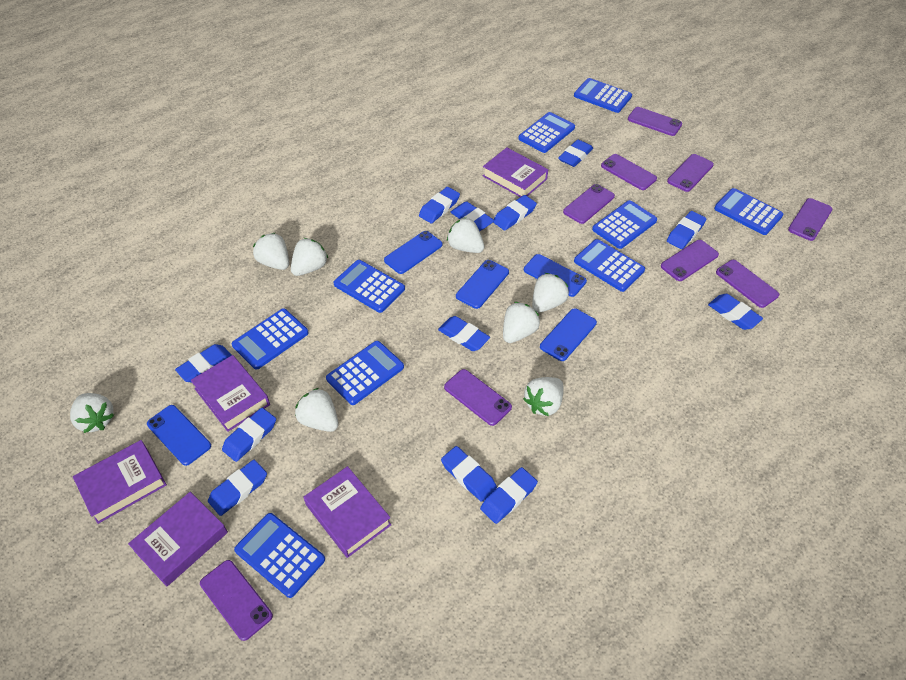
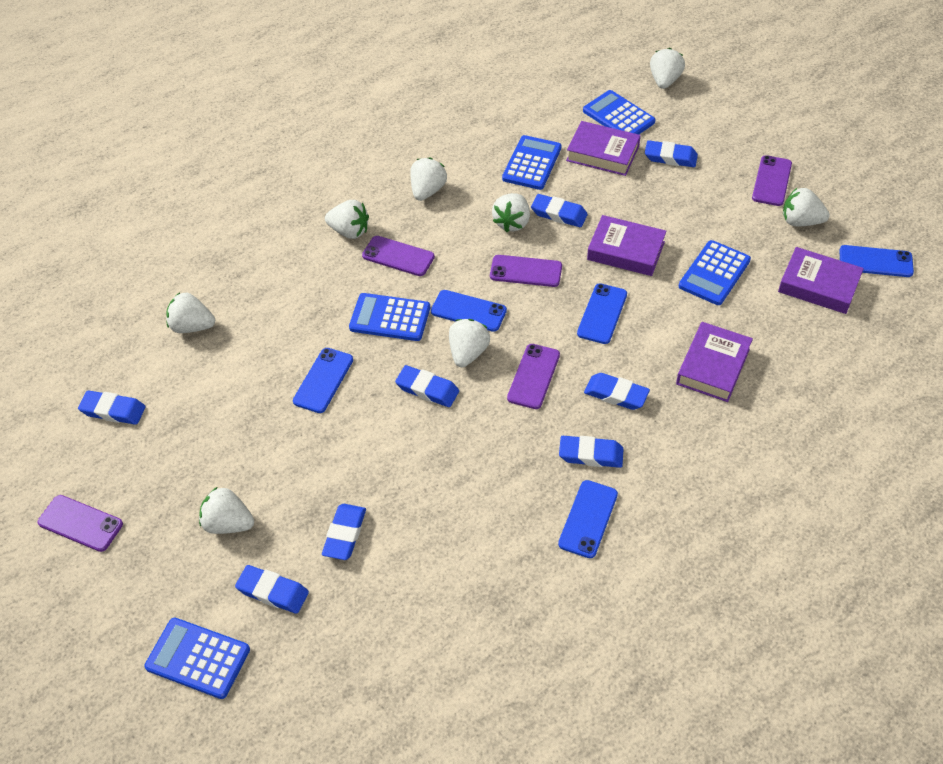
blue calculator: [232,308,309,370] [234,513,325,598] [326,341,404,405] [333,260,405,313] [518,112,575,153] [574,78,632,113] [574,239,645,292] [592,200,657,249] [714,188,783,235] = 9 -> [144,618,250,699] [349,293,430,341] [502,135,561,190] [583,90,655,134] [679,240,751,305] = 5
blue eraser: [175,344,232,383] [208,460,267,516] [222,408,276,462] [419,187,460,223] [438,316,490,351] [441,446,497,502] [450,201,494,231] [480,467,538,524] [493,195,537,231] [558,139,593,167] [667,211,706,249] [708,294,763,330] = 12 -> [78,391,146,425] [235,565,309,614] [322,504,366,560] [395,365,459,407] [531,194,588,227] [559,436,623,468] [584,373,650,410] [645,140,698,167] = 8
purple book: [73,440,167,524] [128,492,228,586] [191,355,270,432] [304,466,391,558] [483,147,548,197] = 5 -> [566,121,641,176] [587,215,667,276] [676,322,753,402] [778,247,864,314] = 4
purple phone: [200,560,273,641] [444,369,512,426] [563,184,615,224] [601,154,657,190] [628,107,682,136] [661,240,719,281] [667,154,714,192] [716,260,779,308] [788,198,832,241] = 9 -> [38,495,123,552] [362,236,435,276] [490,255,562,287] [507,344,560,409] [752,155,792,206] = 5

